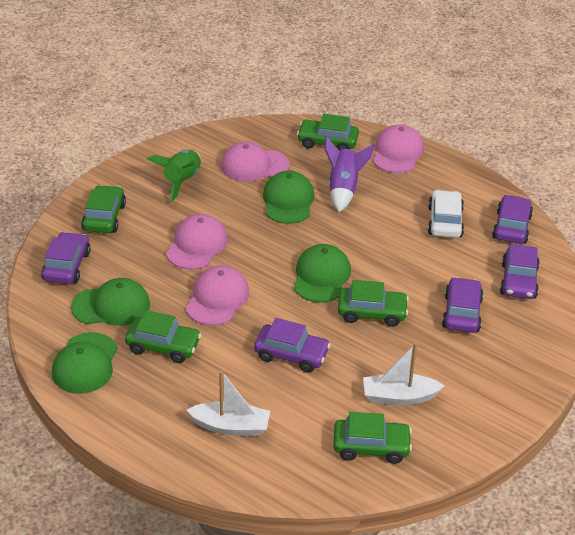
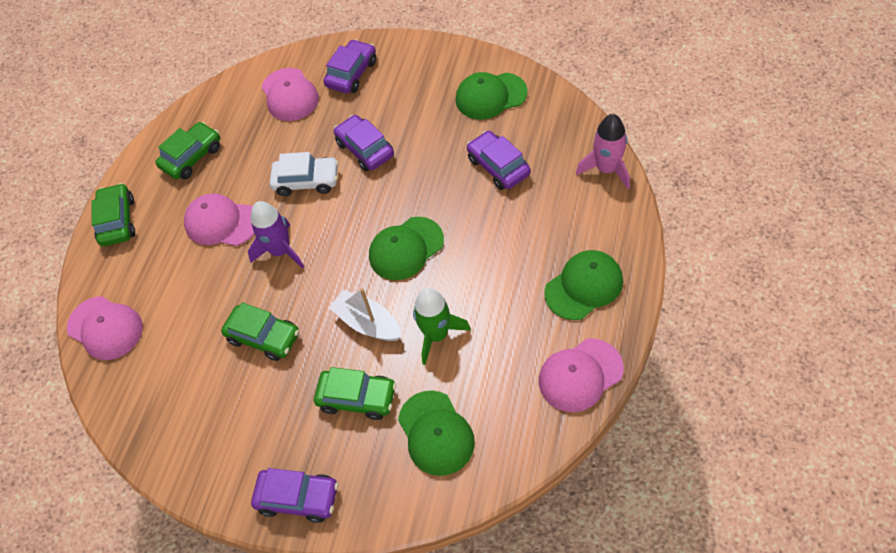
green car: [81,185,126,233] [125,310,201,363] [297,114,359,150] [333,412,412,464] [338,280,409,327] = 5 -> [91,183,135,246] [155,122,220,179] [221,302,299,361] [314,367,396,420] = 4
pink rocket: none = 0 -> [576,114,630,189] = 1
purple car: [41,232,91,284] [254,318,331,373] [442,277,484,333] [492,195,533,244] [500,244,540,299] = 5 -> [251,468,338,523] [324,39,376,93] [334,115,394,171] [467,131,531,190] = 4
white boat: [187,371,270,436] [363,342,445,405] = 2 -> [329,288,401,341] = 1

